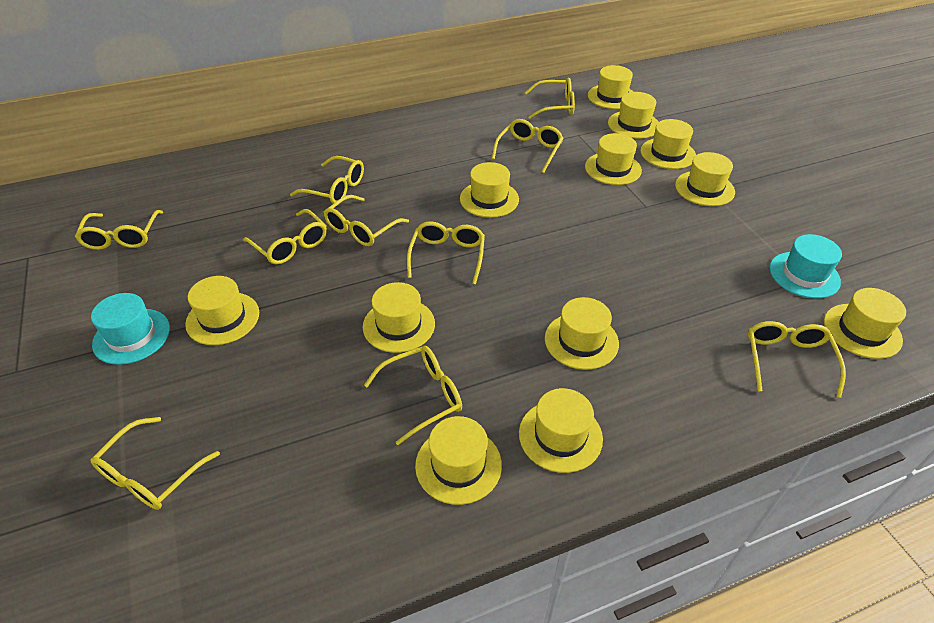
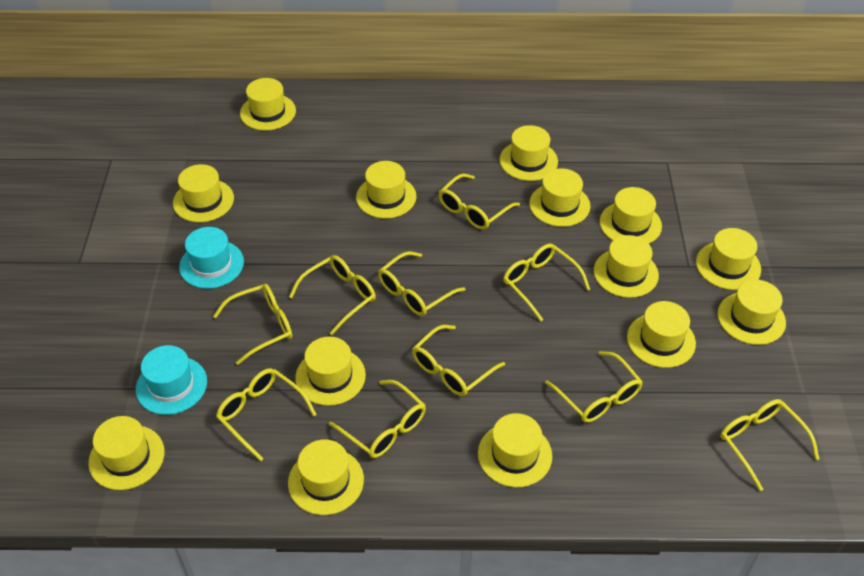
yellow hat: [185,276,259,345] [363,282,435,353] [415,416,502,505] [460,162,519,218] [519,388,603,473] [545,297,619,370] [585,133,642,185] [588,65,633,109] [608,92,658,139] [640,119,696,169] [675,152,735,206] [824,288,906,359] = 12 -> [88,416,164,490] [173,164,234,222] [240,78,296,131] [288,439,364,515] [295,337,366,406] [356,161,416,219] [478,413,552,487] [500,125,558,181] [529,168,590,227] [594,235,659,298] [600,187,662,244] [627,301,696,368] [696,228,761,290] [718,279,786,345] = 14

